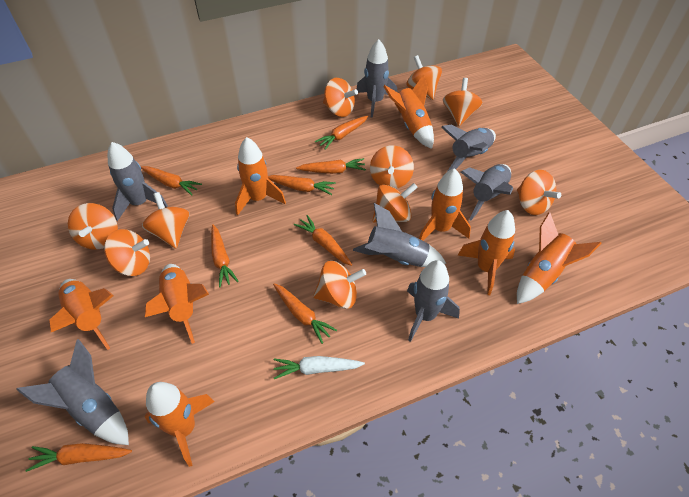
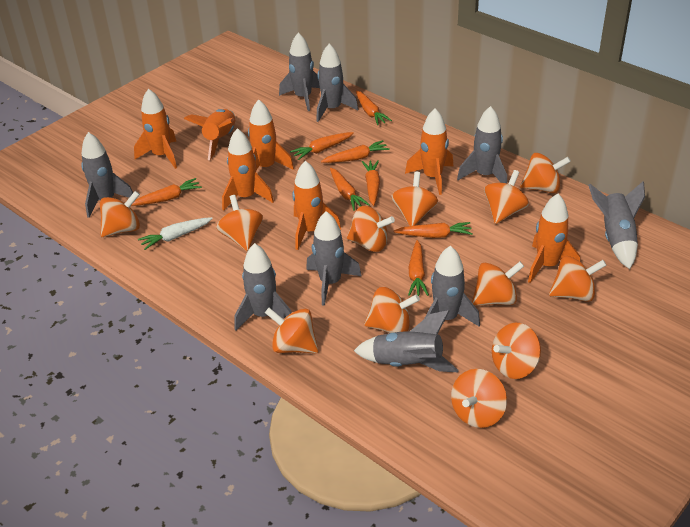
grey rocket: [16,339,129,445] [108,142,168,221] [353,203,446,267] [357,39,398,118] [407,260,460,342] [441,125,496,172] [461,164,513,220] = 7 -> [81,132,133,218] [235,243,292,331] [279,32,320,111] [306,211,361,306] [316,44,358,122] [354,310,459,372] [424,246,480,327] [457,106,507,184] [588,181,645,269] = 9
orange rocket: [49,279,114,350] [145,264,209,344] [145,382,215,467] [235,137,286,215] [383,74,434,149] [419,168,471,241] [458,210,515,295] [517,212,602,304] = 8 -> [134,89,177,169] [184,109,235,160] [222,128,274,211] [248,99,294,170] [292,161,341,250] [405,108,453,195] [528,194,580,283] = 7
orange spinning top: [68,203,118,250] [104,229,150,276] [142,192,189,248] [313,261,366,309] [323,78,358,117] [370,145,414,189] [372,183,418,223] [406,55,442,100] [443,78,482,126] [517,170,561,215] = 10 -> [100,191,140,237] [216,195,263,251] [265,308,319,353] [347,206,395,252] [364,287,420,333] [391,172,438,226] [451,369,507,428] [472,262,524,305] [484,170,529,224] [492,323,541,379] [520,153,571,193] [549,256,606,302] = 12

